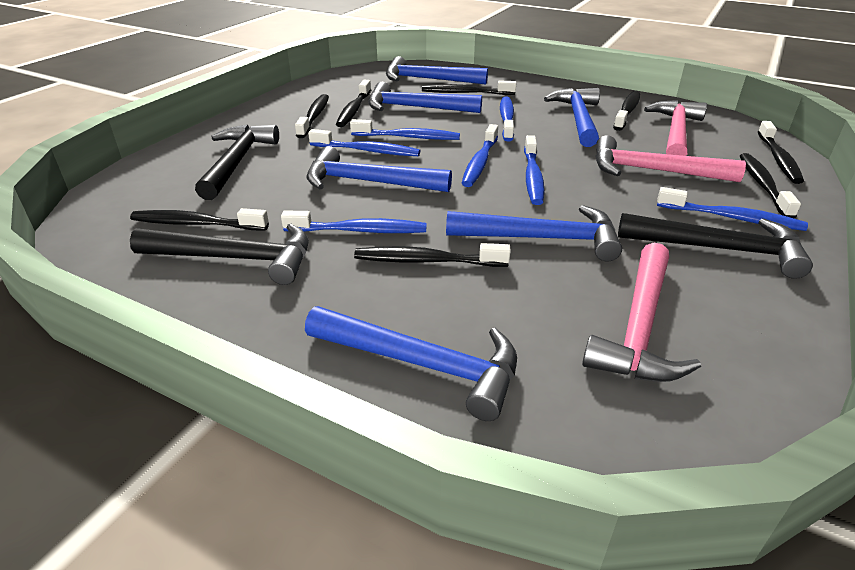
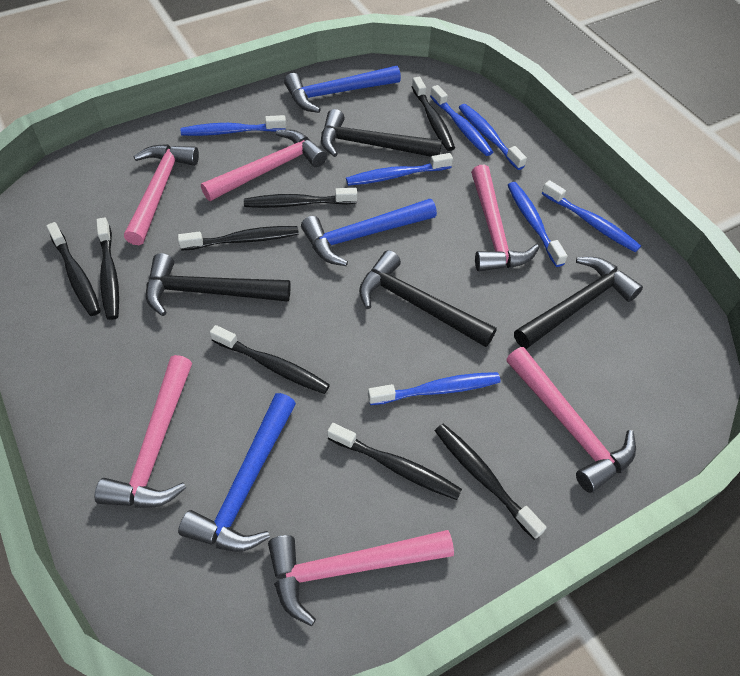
black hammer: [130,224,309,285] [195,125,279,200] [618,213,813,279] = 3 -> [146,253,291,316] [321,109,442,157] [359,250,497,347] [514,257,643,349] = 4
blue hammer: [305,306,517,421] [306,146,452,192] [368,82,482,113] [386,56,488,84] [446,205,622,262] [544,88,600,147] = 6 -> [178,393,296,552] [284,66,401,113] [301,199,437,266] = 3
pink hammer: [582,243,701,382] [595,135,746,182] [644,100,707,156] = 3 -> [95,355,192,508] [124,144,199,245] [201,130,327,201] [268,530,454,626] [471,165,539,272] [506,347,636,493] = 6

